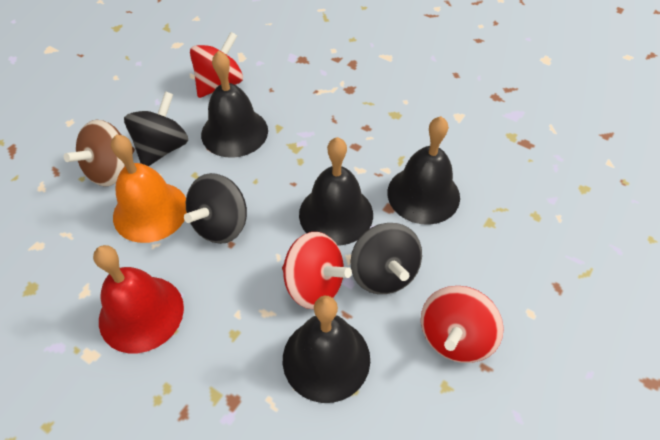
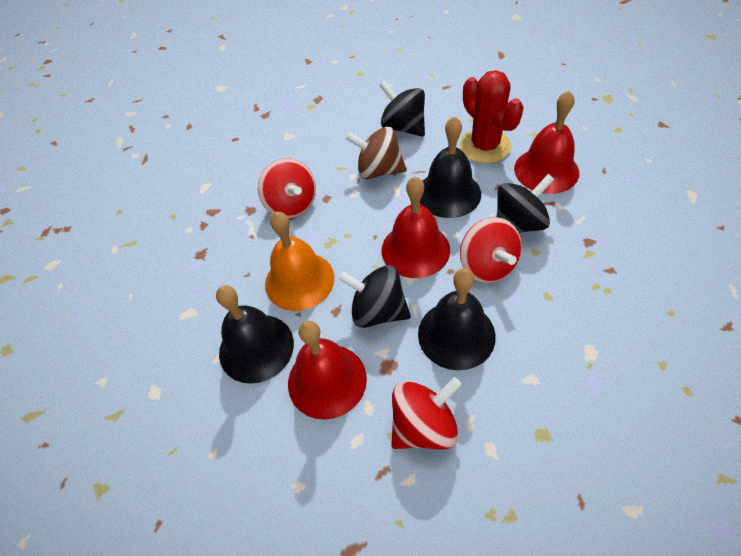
black bell: [201,51,268,158] [283,296,370,403] [299,137,373,246] [387,116,460,225] = 4 -> [216,285,294,384] [418,268,496,370] [420,116,481,218] = 3
red bell: [93,245,184,353] = 1 -> [288,321,367,420] [381,177,450,278] [514,91,579,194] = 3
red cactus: none = 0 -> [460,70,524,164] = 1

